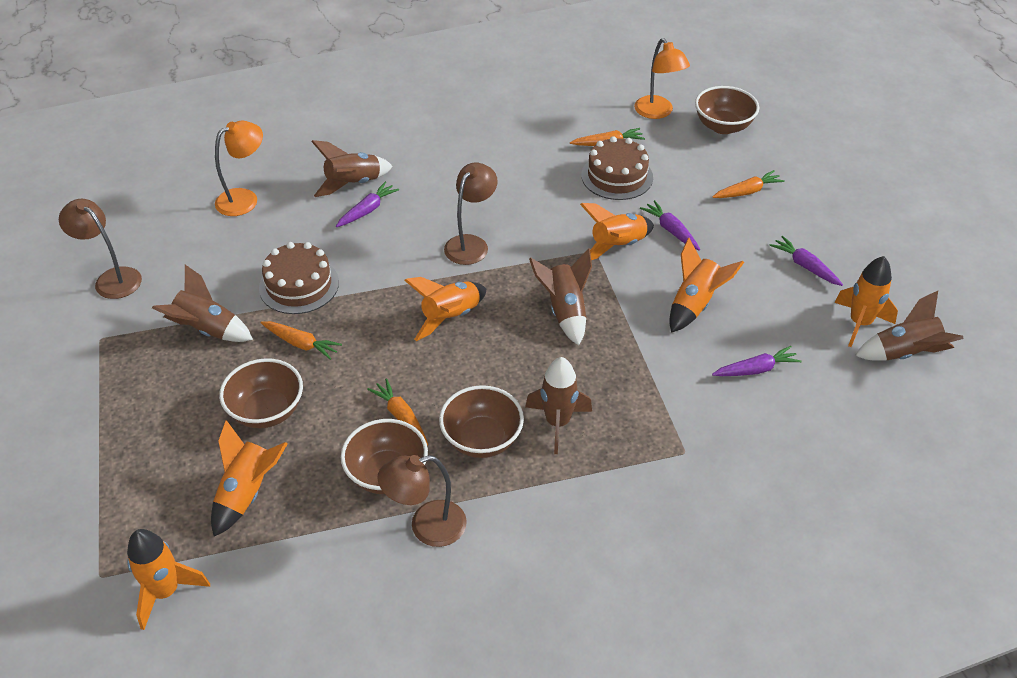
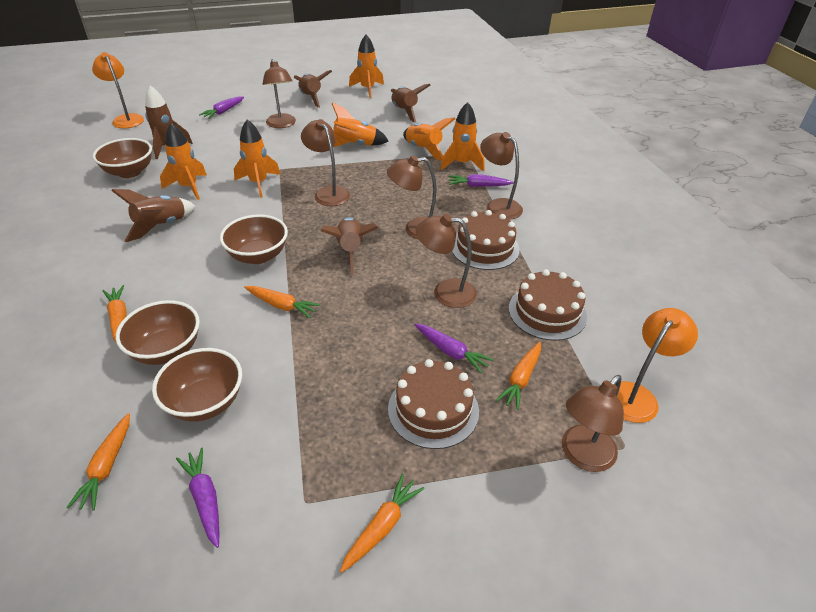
brown cake: [259,242,339,314] [581,136,653,200] = 2 -> [388,359,479,449] [452,210,520,270] [509,269,587,341] = 3
brown lamp: [59,199,142,299] [377,455,467,547] [444,163,498,265] = 3 -> [263,59,296,128] [301,119,350,206] [387,155,437,239] [416,214,477,308] [480,132,523,220] [562,375,624,472] = 6
orange carrot: [261,321,342,360] [367,378,428,446] [570,128,645,146] [713,170,785,198] = 4 -> [66,413,130,510] [102,285,127,342] [244,286,320,318] [340,474,425,573] [496,342,541,410] = 5

